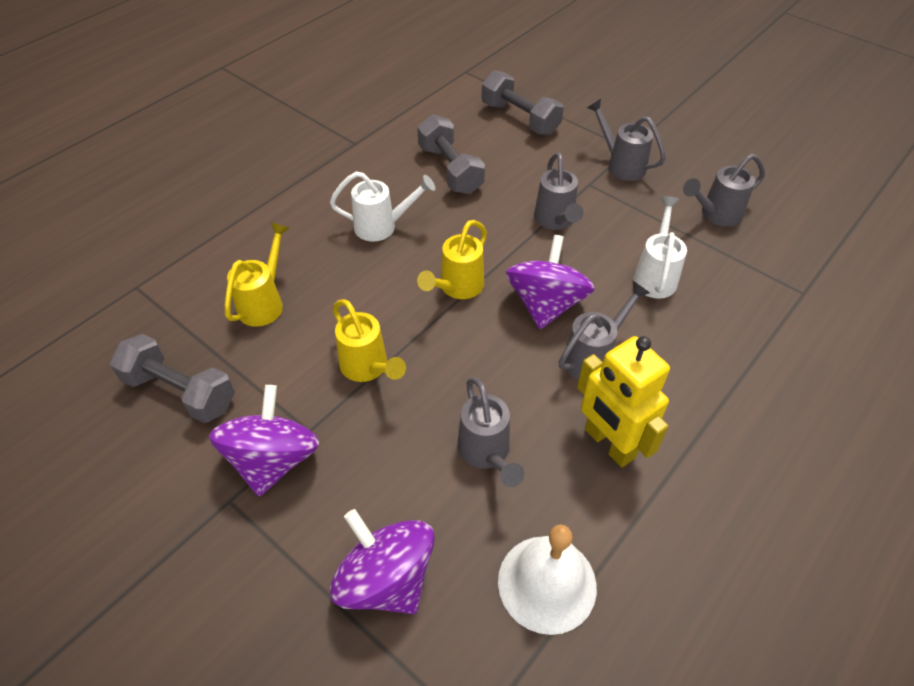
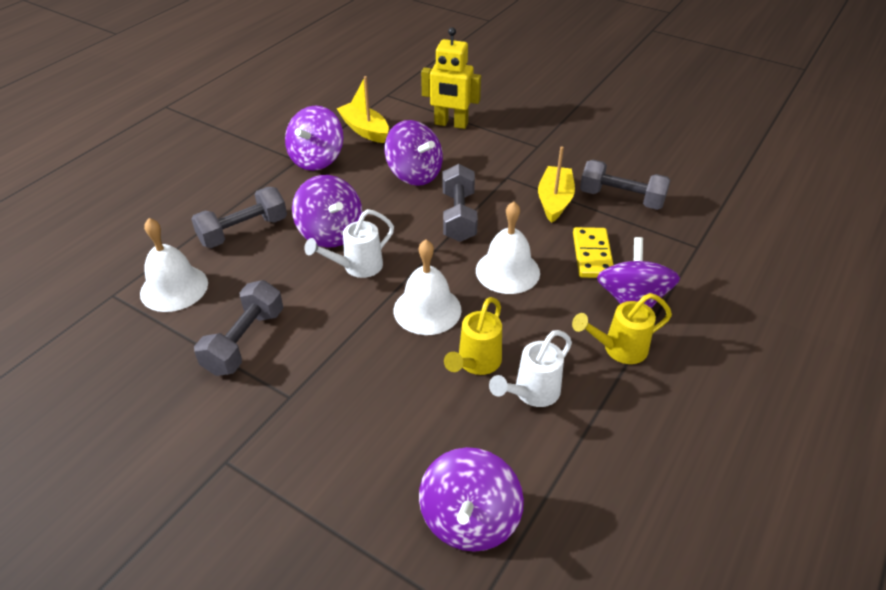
grey dumbbell: [110,334,235,423] [417,114,485,194] [482,70,564,135] = 3 -> [191,187,287,248] [194,280,283,376] [443,164,478,242] [580,160,670,210] = 4
grey watering can: [458,377,524,487] [534,152,583,230] [559,281,650,380] [587,99,666,181] [683,154,765,227] = 5 -> none = 0
purple spinning top: [209,385,319,496] [330,509,435,614] [506,235,595,329] = 3 -> [285,106,344,171] [292,175,363,248] [385,120,443,186] [419,447,524,552] [597,237,680,308] = 5
white bell: [498,524,597,635] = 1 -> [140,218,208,312] [394,240,462,335] [476,201,540,294] = 3
yellow boat: none = 0 -> [336,76,389,143] [538,146,575,223] = 2
yellow domino: none = 0 -> [573,227,613,278] = 1
yellow watering can: [225,222,289,327] [333,299,406,382] [417,220,487,299] = 3 -> [444,297,502,375] [572,293,672,364] = 2

